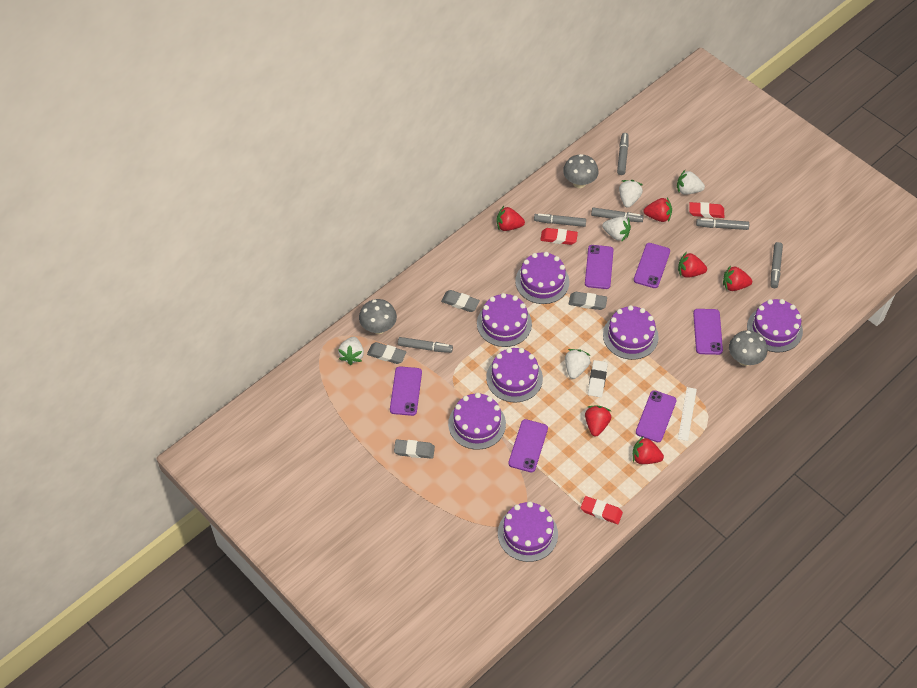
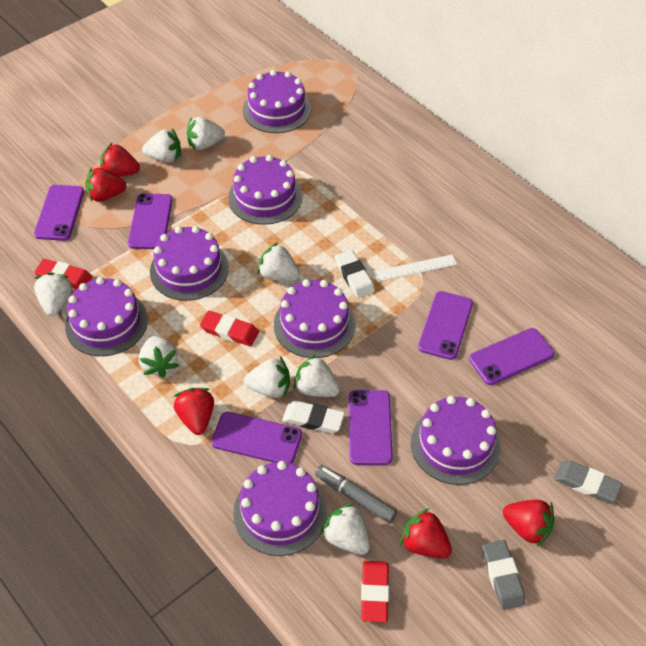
grey eraser: [367,342,406,364] [394,440,435,459] [441,290,480,312] [569,292,607,310] = 4 -> [482,540,525,610] [554,460,622,502] = 2
grey marker: [398,337,453,353] [534,214,586,227] [591,207,644,222] [617,133,629,175] [696,218,749,230] [771,242,783,288] = 6 -> [315,465,397,523] = 1
grey mushroom: [359,299,397,334] [563,154,599,188] [729,330,767,366] = 3 -> none = 0
red strawberry: [497,206,525,231] [585,406,611,436] [633,437,664,464] [643,197,672,222] [678,252,707,278] [723,265,752,291] = 6 -> [85,167,127,202] [100,142,140,177] [173,388,214,435] [400,508,452,559] [503,500,554,547] = 5
white eraser: [588,360,608,397] = 1 -> [282,401,345,433] [335,250,375,298] = 2
white strawberry: [338,336,364,365] [565,349,590,379] [602,217,631,242] [619,180,643,208] [677,170,705,195] = 5 -> [34,272,73,316] [139,336,179,378] [142,128,181,162] [187,117,225,150] [244,357,290,398] [257,243,300,281] [293,354,340,397] [321,503,370,555] = 8

